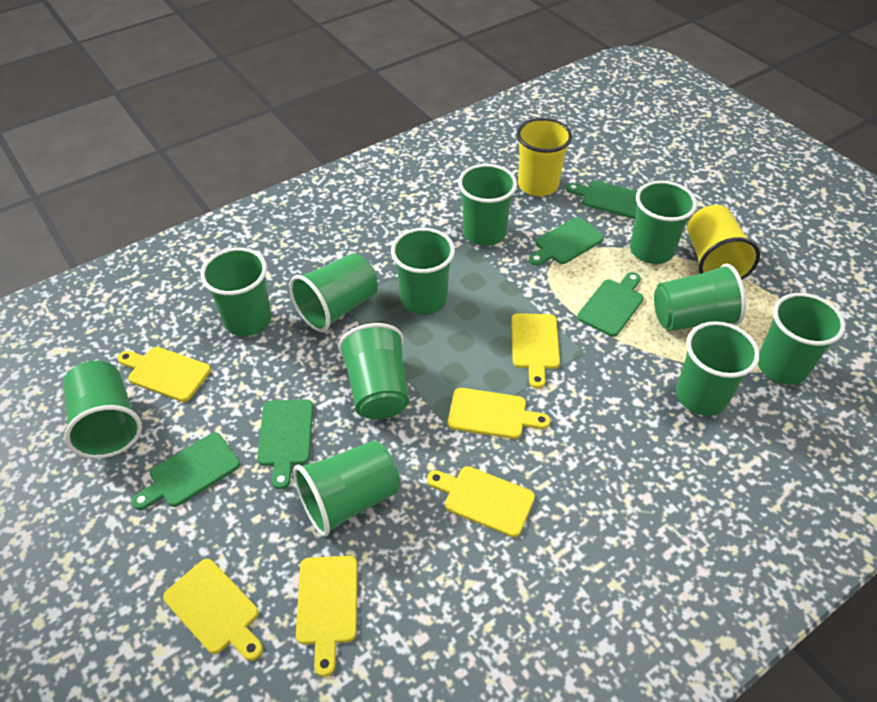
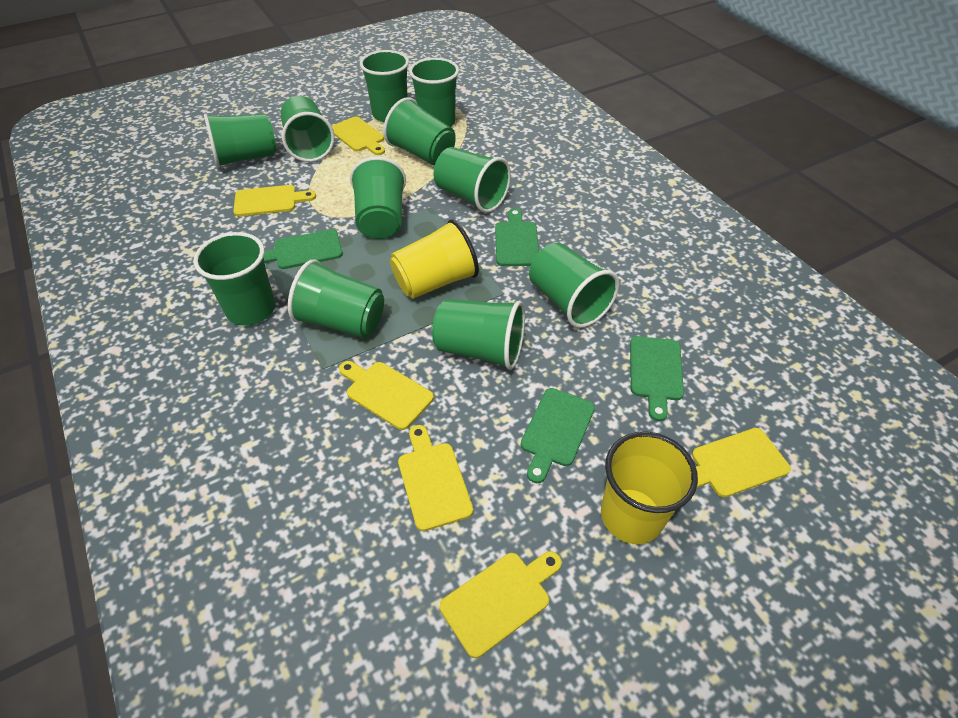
green cutting board: [132,432,240,510] [257,399,313,490] [529,217,604,266] [566,180,637,219] [577,272,644,337] = 5 -> [264,229,343,269] [495,208,539,266] [521,388,595,483] [630,336,684,421] = 4

